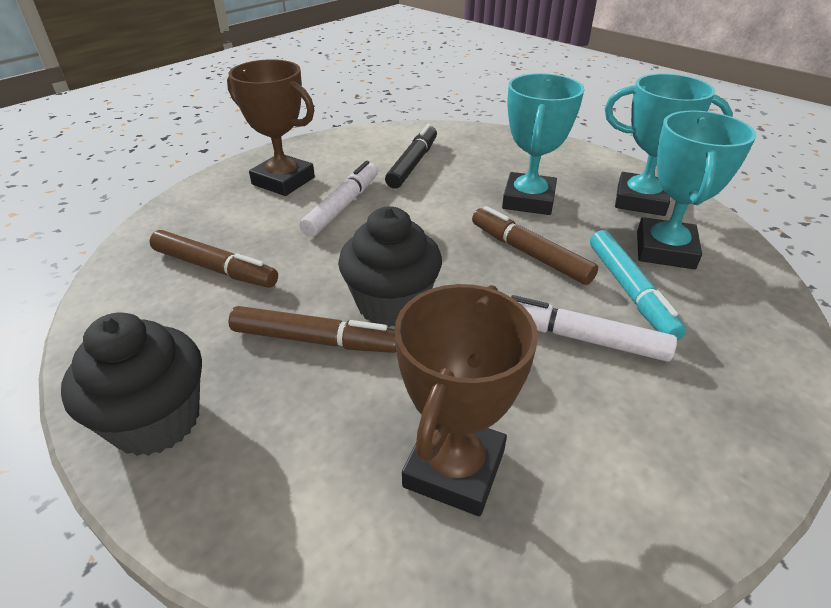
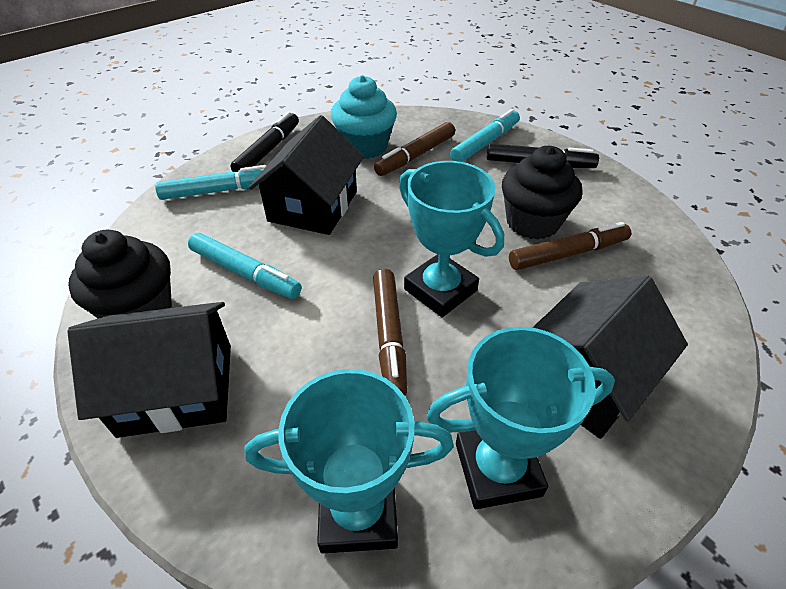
black house: none = 0 -> [67,302,231,438] [249,115,364,235] [532,275,688,439] = 3
black marker: [385,124,437,189] = 1 -> [230,112,299,172] [487,143,599,168] = 2
brown trophy: [227,59,315,196] [394,284,538,516] = 2 -> none = 0
turquoise cupcake: none = 0 -> [331,75,397,159] = 1
turquoise marker: [590,230,686,341] = 1 -> [155,165,266,200] [188,233,302,299] [450,109,520,162] = 3
white marker: [300,161,378,237] [511,295,677,362] = 2 -> none = 0

